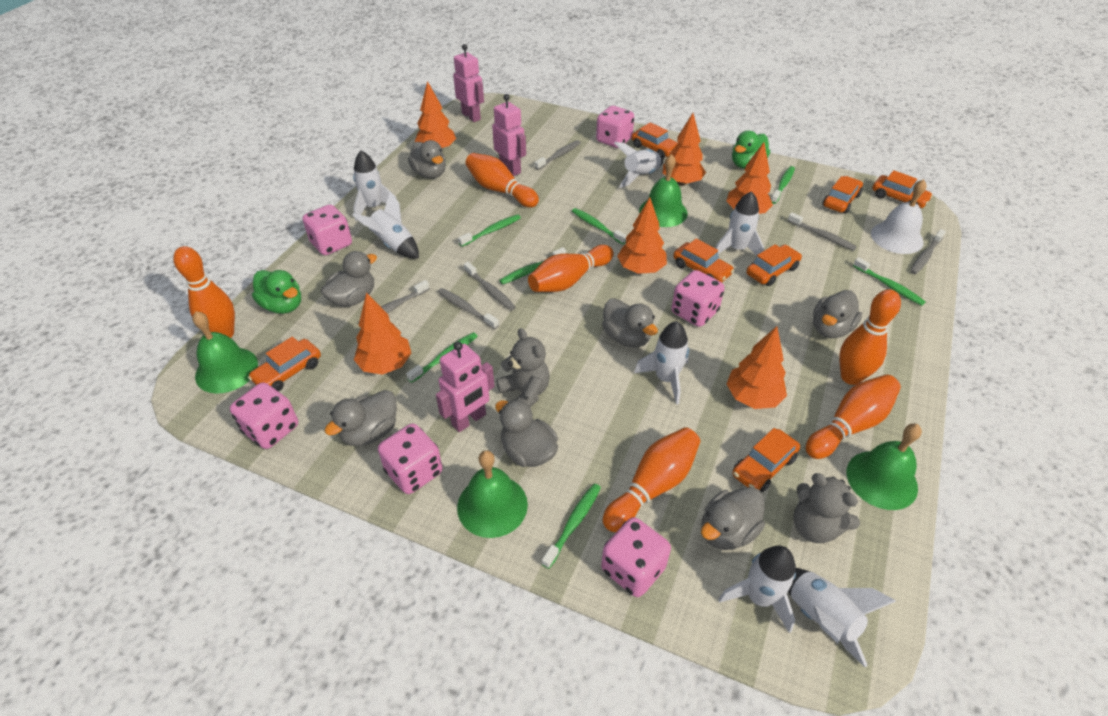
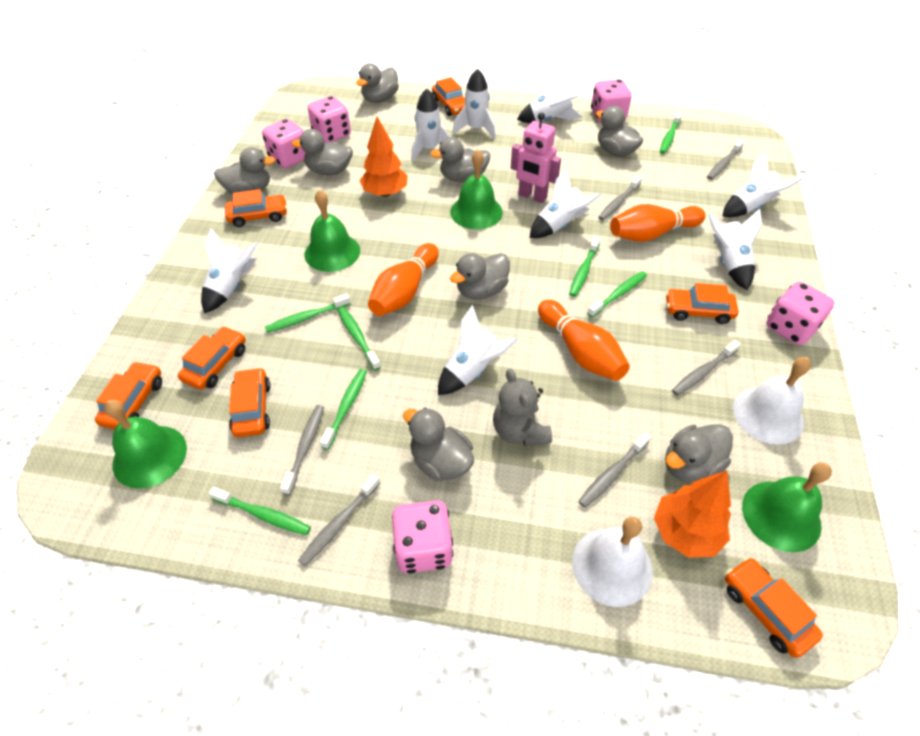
green duck: [252,270,301,314] [732,130,770,168] = 2 -> none = 0
grey duck: [321,251,377,307] [324,390,397,446] [408,140,446,179] [495,399,558,467] [602,298,658,348] [701,487,765,550] [813,290,862,338] = 7 -> [214,147,275,194] [292,129,353,175] [356,63,399,103] [403,408,474,481] [430,137,490,182] [450,253,510,300] [596,106,643,157] [665,424,733,482] = 8
grey teddy bear: [496,328,550,407] [793,473,860,543] = 2 -> [493,369,552,446] = 1
orange bowling pin: [173,246,235,338] [465,153,539,208] [528,245,614,292] [603,427,700,532] [806,375,901,459] [839,289,901,385] = 6 -> [368,243,439,316] [538,300,630,381] [610,204,706,242] = 3
orange tree: [354,292,411,375] [415,81,456,148] [617,197,667,274] [663,113,706,186] [726,142,773,214] [727,326,787,409] = 6 -> [360,117,408,197] [654,471,731,558] = 2
pink dice: [230,382,298,449] [303,205,352,255] [378,423,442,494] [596,106,634,148] [601,517,671,597] [671,270,724,327] = 6 -> [262,119,306,168] [307,96,351,143] [392,500,453,573] [591,79,632,123] [766,282,834,345] = 5
pink robot: [436,342,495,432] [453,44,484,122] [492,94,526,176] = 3 -> [511,112,561,203] = 1
white bell: [871,179,927,254] = 1 -> [572,517,653,607] [733,357,811,445] = 2
white rocket: [352,192,419,259] [353,150,396,221] [614,142,663,188] [634,321,689,404] [715,191,764,256] [718,546,796,633] [788,568,896,667] = 7 -> [201,228,258,313] [411,89,450,162] [438,305,518,395] [452,68,496,139] [517,73,583,123] [530,168,601,238] [708,209,762,290] [722,152,803,217] = 8

